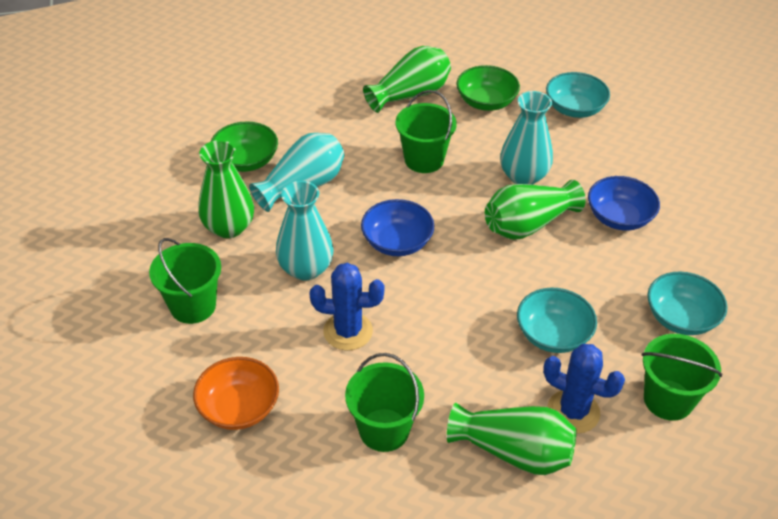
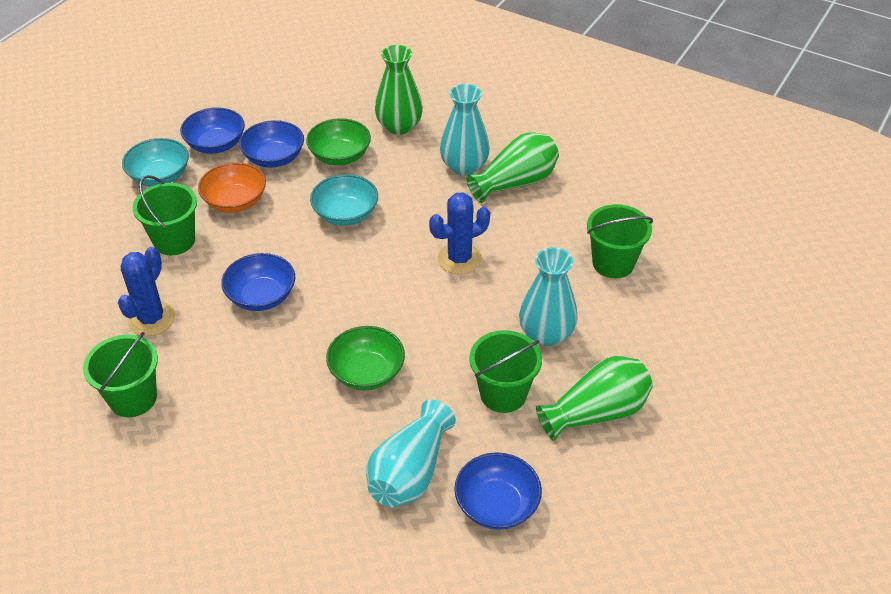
blue bowl: [361,199,434,256] [588,176,660,231] = 2 -> [180,107,245,154] [221,253,295,311] [239,120,304,168] [454,452,542,530] = 4
green vase: [198,140,254,238] [363,46,451,113] [447,403,577,475] [485,180,586,240] = 4 -> [375,45,423,135] [466,132,559,203] [536,356,653,441] = 3
turquoise bowl: [517,288,597,353] [546,72,610,118] [647,272,728,335] = 3 -> [122,138,189,186] [310,174,378,226] = 2

